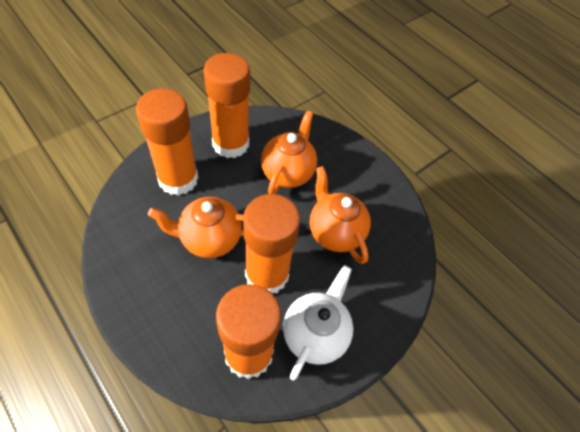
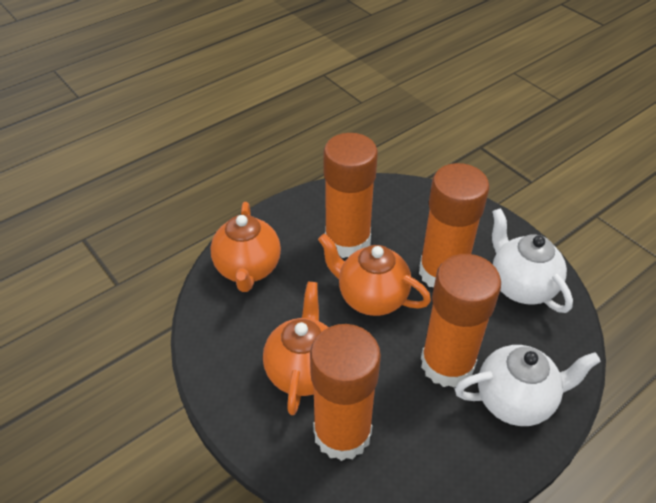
white teapot: [283,265,353,380] = 1 -> [455,345,601,426] [492,208,573,313] = 2

